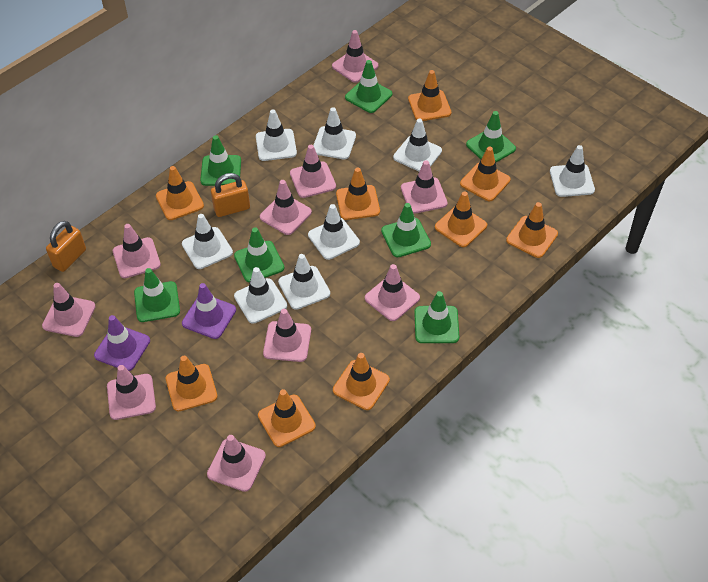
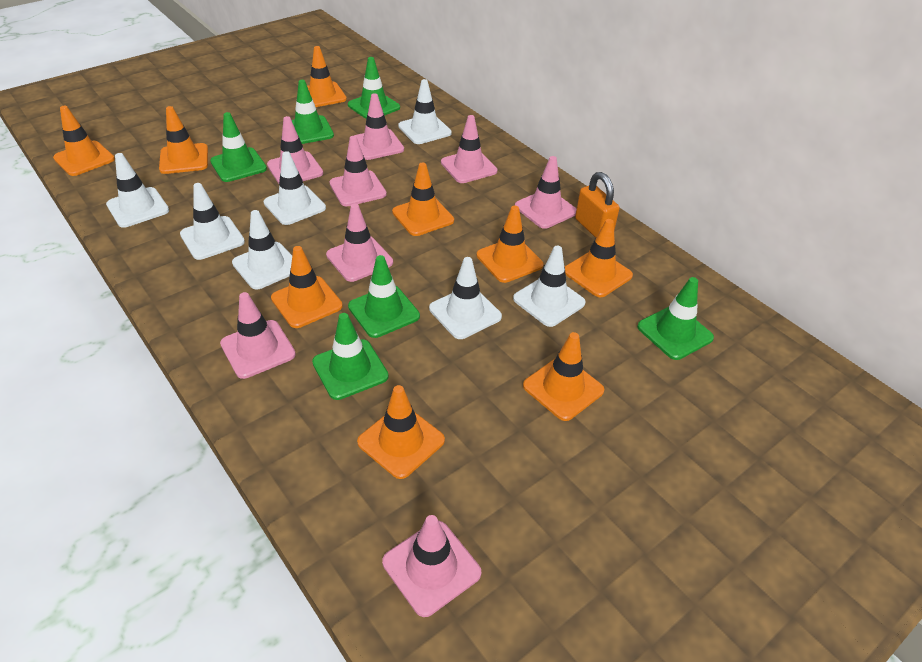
green traffic cone: [134,268,180,322] [200,135,241,186] [234,227,284,283] [345,60,392,113] [381,203,431,257] [414,291,459,343] [466,111,516,162] = 7 -> [210,112,267,182] [292,80,334,144] [312,313,389,400] [348,57,400,119] [348,255,420,338] [637,277,714,360] = 6
orange padlock: [46,221,86,272] [211,173,250,217] = 2 -> [575,172,620,238] = 1
pink traffic cone: [42,283,96,337] [107,365,156,420] [113,224,161,278] [207,435,266,492] [260,180,312,235] [263,309,311,362] [290,145,336,198] [332,30,379,83] [365,264,420,321] [401,160,448,214] = 10 -> [220,292,296,379] [267,116,323,184] [326,204,393,282] [329,136,387,206] [354,93,404,160] [382,515,481,617] [441,115,497,183] [515,156,576,229] = 8
purple traffic cone: [94,315,150,371] [182,283,236,339] = 2 -> none = 0
white traffic cone: [182,214,233,269] [234,267,287,324] [256,110,297,161] [278,254,330,310] [308,204,360,260] [313,107,356,159] [393,119,442,171] [550,145,595,197] = 8 -> [106,153,169,228] [180,183,245,260] [232,210,292,290] [264,151,326,225] [398,79,452,144] [429,257,502,339] [513,246,586,327] = 7

